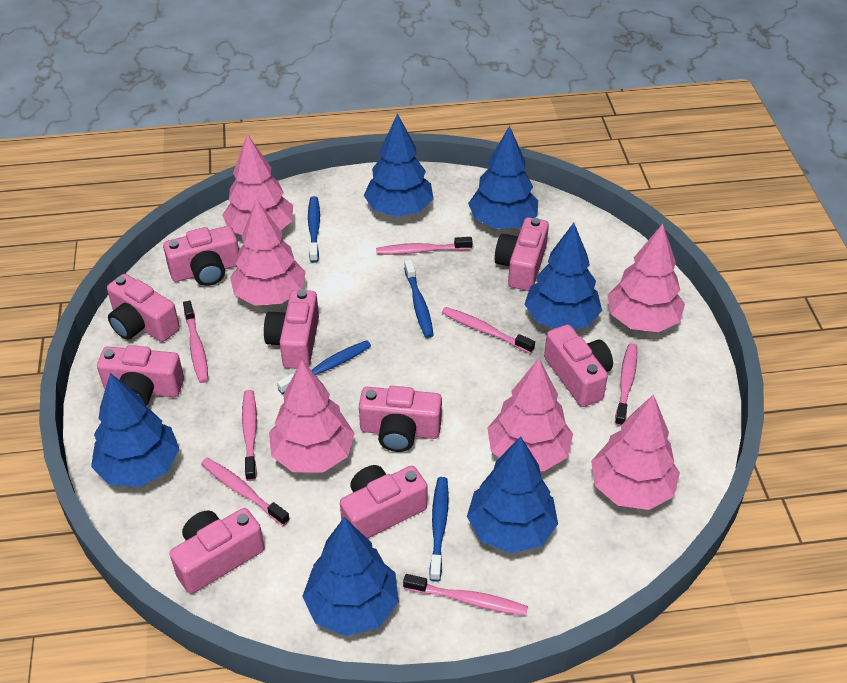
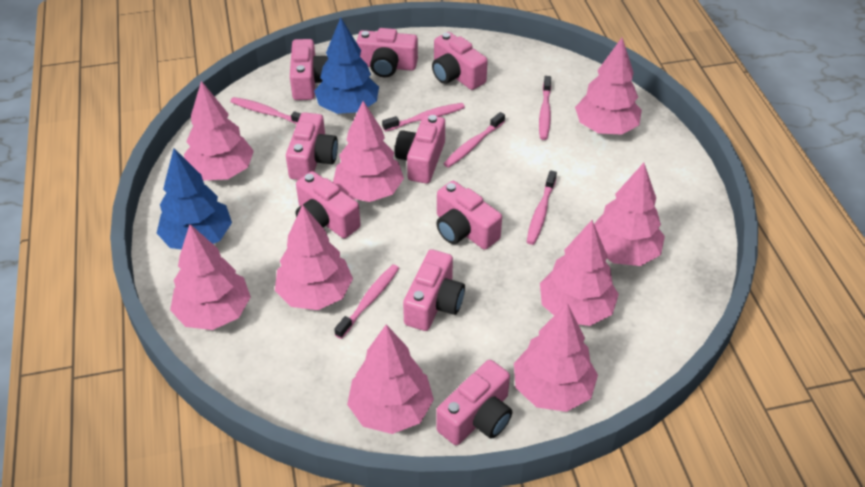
blue toothbrush: [277,340,371,394] [308,196,320,263] [404,260,434,338] [429,477,449,582] = 4 -> none = 0
blue tree: [91,373,179,487] [302,517,399,636] [364,113,434,217] [467,436,558,553] [468,126,538,229] [524,223,602,329] = 6 -> [157,148,232,250] [314,17,379,114] = 2
pink toothbrush: [183,301,208,383] [201,458,290,526] [242,390,257,481] [376,237,473,255] [403,574,528,616] [442,307,535,354] [615,343,637,427] = 7 -> [230,97,301,124] [334,264,399,339] [382,103,465,132] [443,112,505,168] [527,170,557,245] [539,76,551,140] = 6
pink tree: [222,134,293,235] [230,198,306,306] [269,360,355,472] [487,358,573,471] [591,394,680,510] [608,224,685,332] = 6 -> [170,224,251,330] [184,81,254,180] [275,205,353,310] [333,101,404,202] [347,324,434,434] [514,303,598,412] [540,220,619,326] [575,38,642,135] [594,163,665,266] = 9

